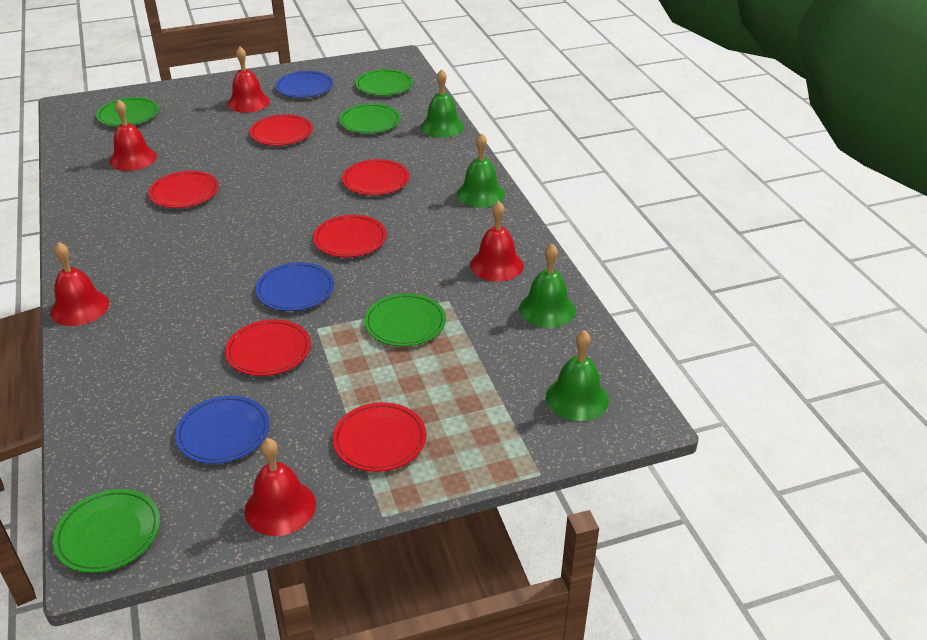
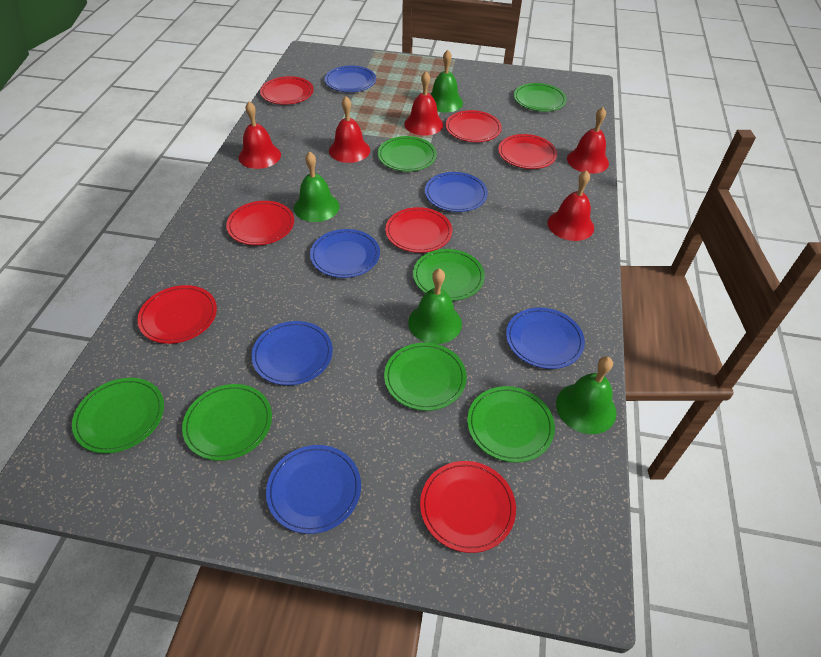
blue plate: [175,395,269,464] [255,262,334,311] [275,71,334,98] = 3 -> [251,321,333,385] [266,445,361,534] [310,229,380,278] [325,65,376,92] [425,172,488,212] [506,308,585,369] = 6
green plate: [53,489,160,573] [96,97,159,127] [339,103,401,134] [355,69,413,96] [364,293,446,346] = 5 -> [72,378,164,453] [182,384,272,461] [378,136,437,171] [384,343,467,411] [413,249,485,301] [467,386,555,463] [514,83,567,112] = 7
red plate: [148,171,219,208] [225,319,311,376] [250,114,313,146] [313,215,387,257] [333,402,426,472] [342,159,409,195] = 6 -> [137,285,217,344] [226,201,294,245] [260,76,314,105] [385,207,452,253] [420,461,516,553] [446,110,502,142] [498,134,557,169] = 7

